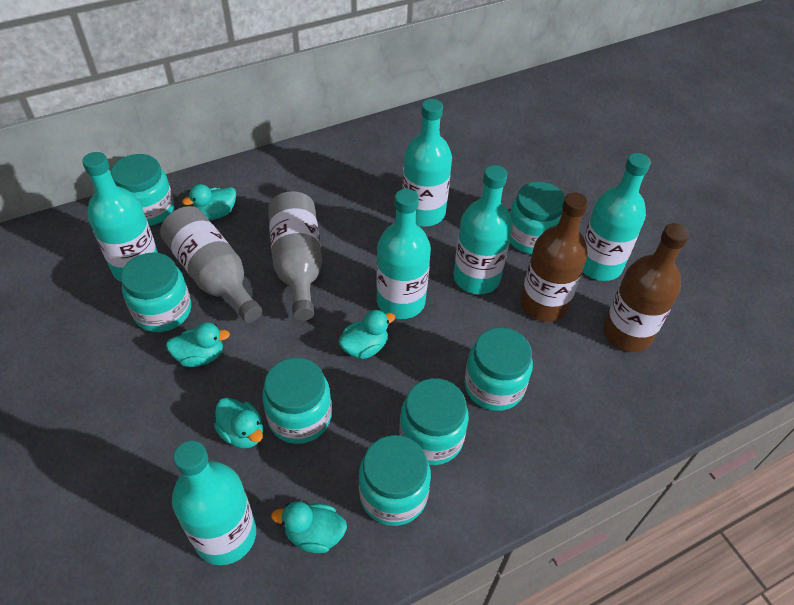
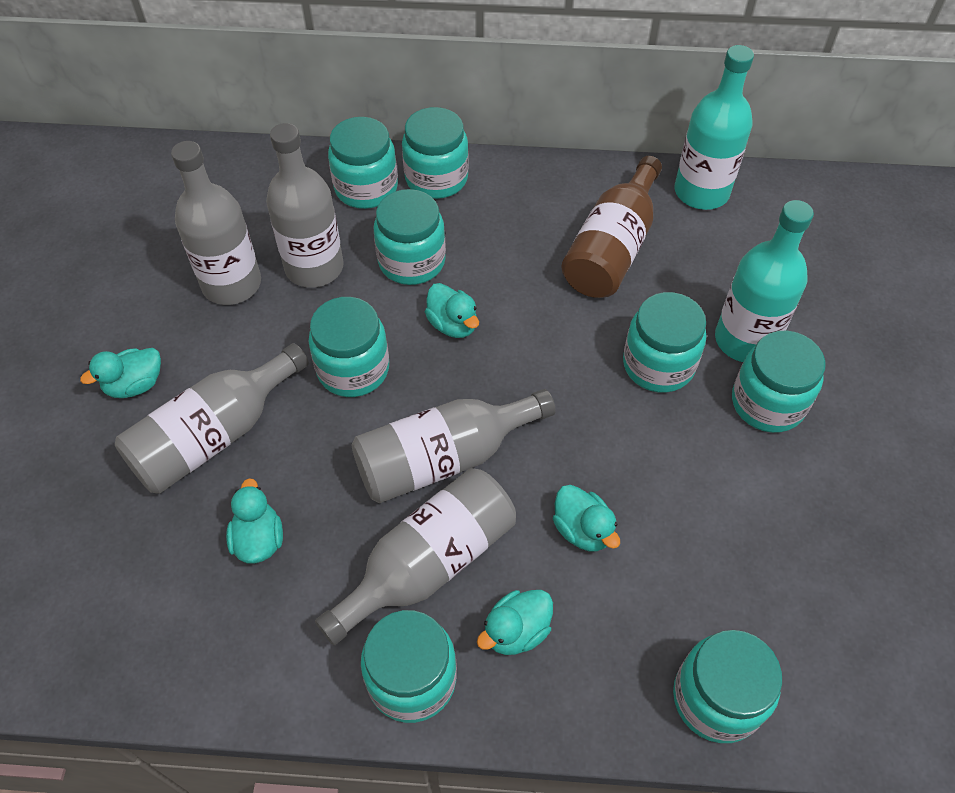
brown bottle: [520,192,588,322] [603,223,689,352] = 2 -> [561,156,662,298] = 1
grey bottle: [160,206,262,323] [268,191,322,321] = 2 -> [115,343,309,494] [171,141,261,305] [266,123,344,288] [315,468,516,645] [352,389,556,503] = 5
turquoise bottle: [82,152,158,282] [172,441,256,565] [376,189,431,319] [402,99,452,226] [453,165,513,294] [583,153,651,281] = 6 -> [675,45,754,210] [715,200,814,362] = 2
turquoise jar: [111,154,174,226] [121,252,191,332] [262,357,332,444] [359,435,431,526] [399,378,469,465] [464,328,533,411] [510,182,565,254] = 7 -> [309,297,389,397] [328,117,398,209] [361,610,457,723] [374,189,446,285] [402,107,469,199] [623,292,706,393] [673,630,782,743] [732,331,825,433] = 8

